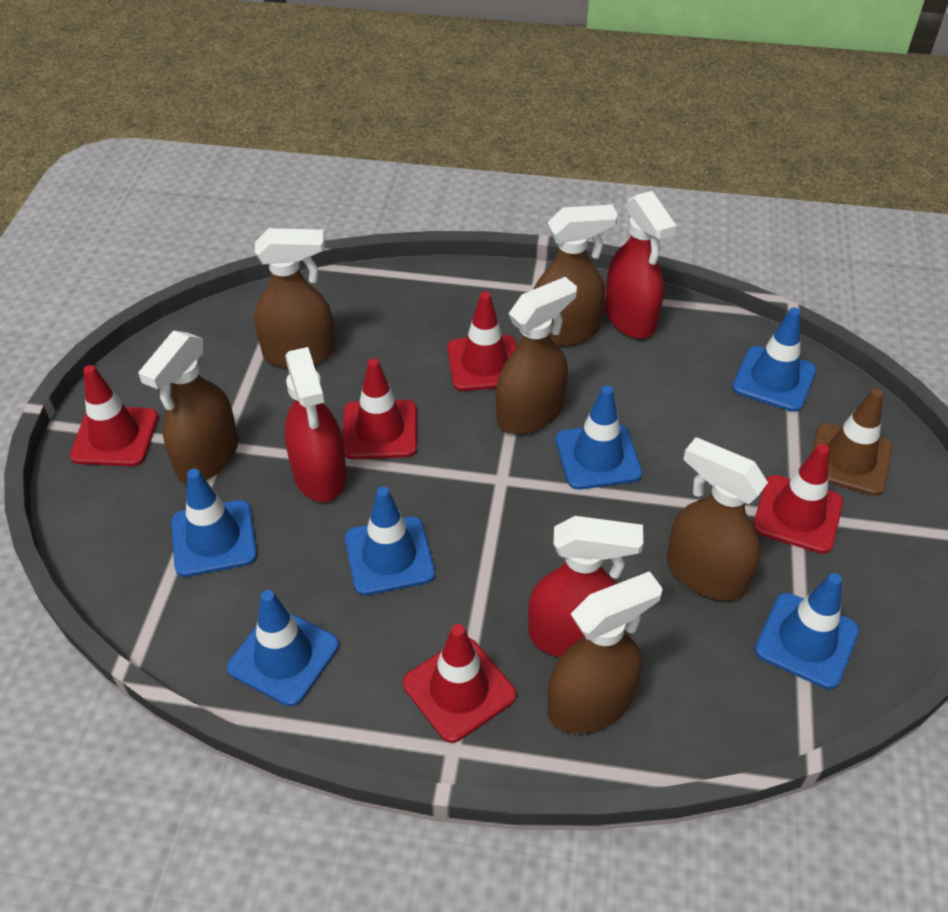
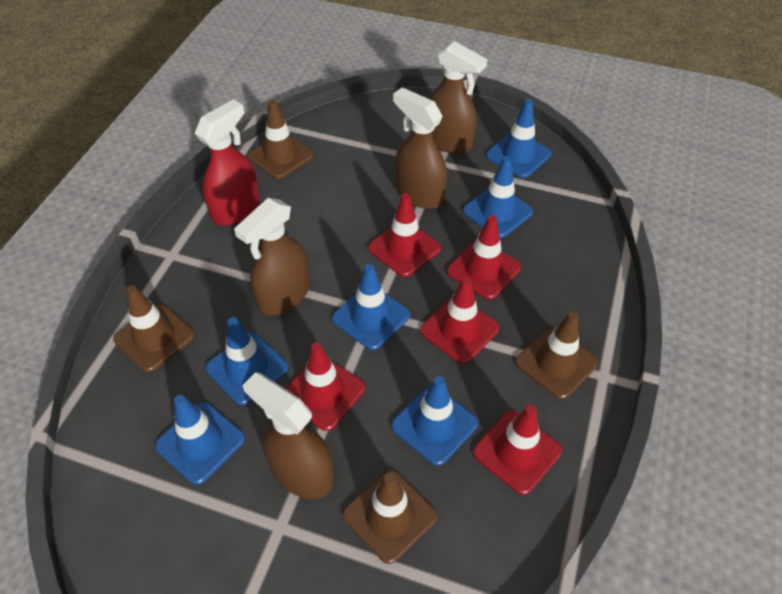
brown spray bottle: [138,331,238,483] [254,228,335,368] [496,277,577,434] [533,205,618,346] [548,571,663,734] [667,437,768,601] = 6 -> [234,198,310,315] [242,372,334,499] [393,87,447,209] [429,41,487,154] = 4
brown traffic cone: [810,388,893,496] = 1 -> [113,285,195,372] [248,100,314,179] [343,470,437,564] [515,311,598,399] = 4
red spray bottle: [285,347,346,502] [528,516,643,657] [605,191,677,339] = 3 -> [195,99,260,226] = 1

